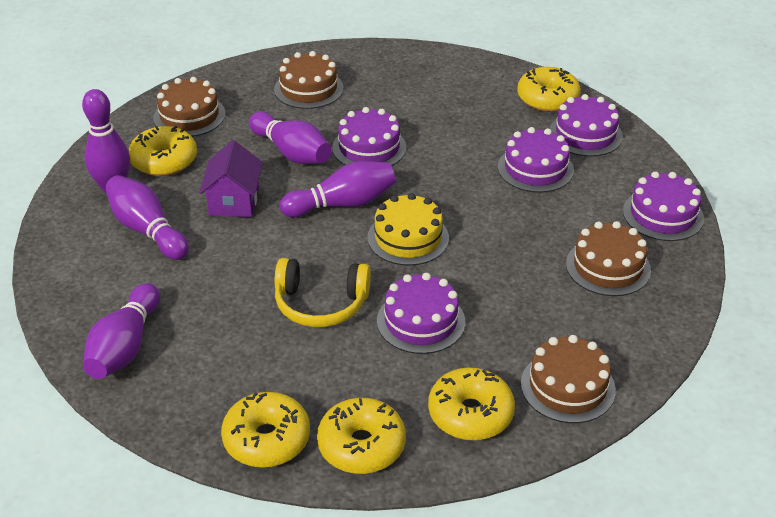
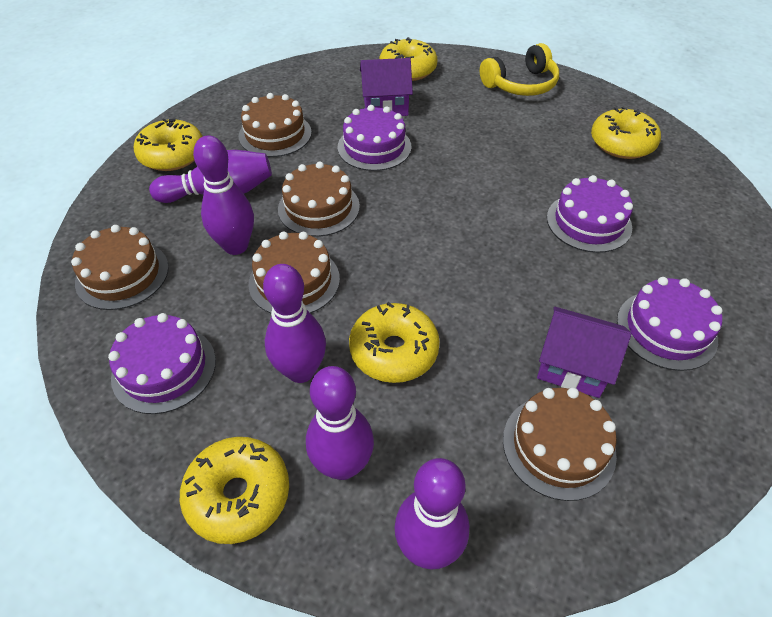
brown cake: [153,77,226,137] [274,51,343,109] [521,335,616,423] [566,221,651,296] = 4 -> [71,225,169,310] [239,93,312,157] [248,231,340,314] [278,161,360,237] [503,388,617,501] = 5
purple cake: [332,107,407,166] [377,273,465,354] [498,127,574,193] [549,94,623,156] [623,171,704,241] = 5 -> [108,313,216,414] [338,105,412,171] [547,175,633,253] [617,277,722,371] = 4
purple house: [199,140,263,217] = 1 -> [360,58,413,116] [537,307,631,398] = 2
yellow cake: [367,193,449,266] = 1 -> none = 0

